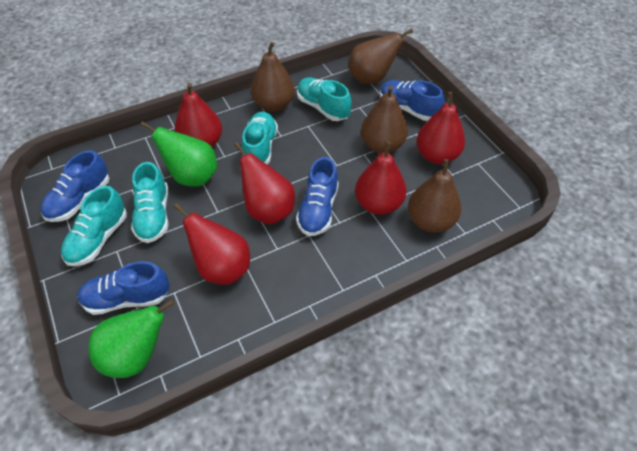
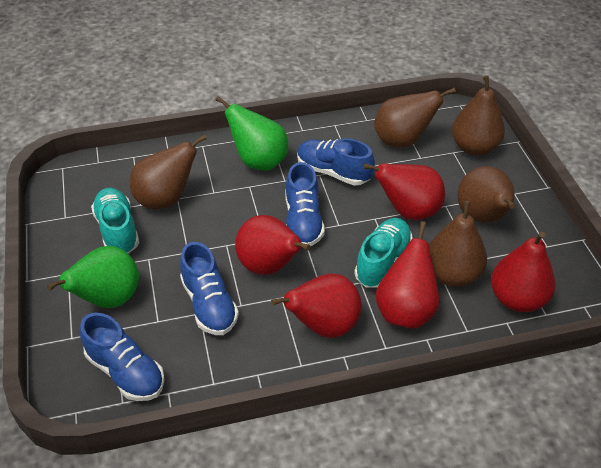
brown pear: [251,42,295,112] [348,28,413,84] [361,85,408,153] [408,159,461,233] = 4 -> [130,135,207,209] [374,87,456,147] [429,201,487,287] [452,75,505,156] [458,166,516,223] = 5
turquoise shoe: [61,186,127,266] [131,162,169,243] [242,112,278,164] [297,77,352,121] = 4 -> [91,188,140,253] [354,218,413,287] = 2

